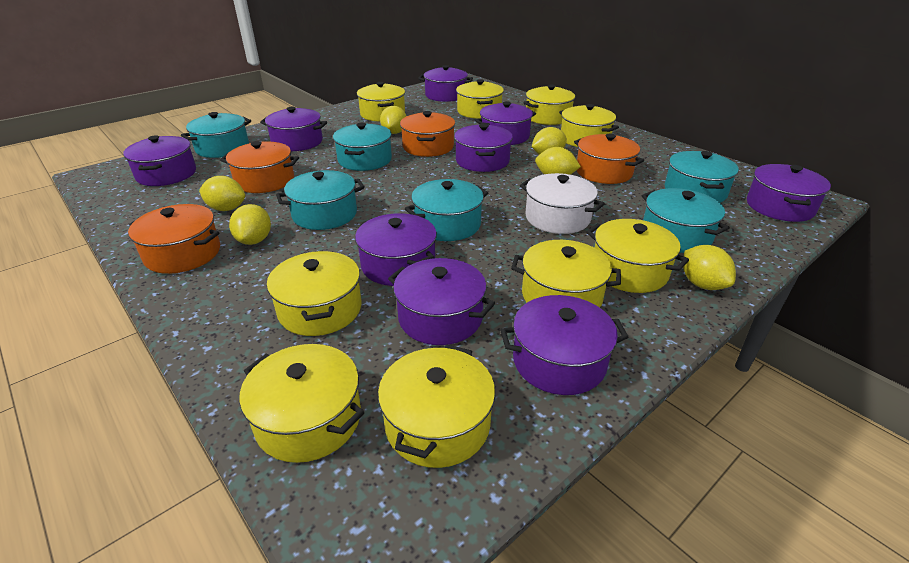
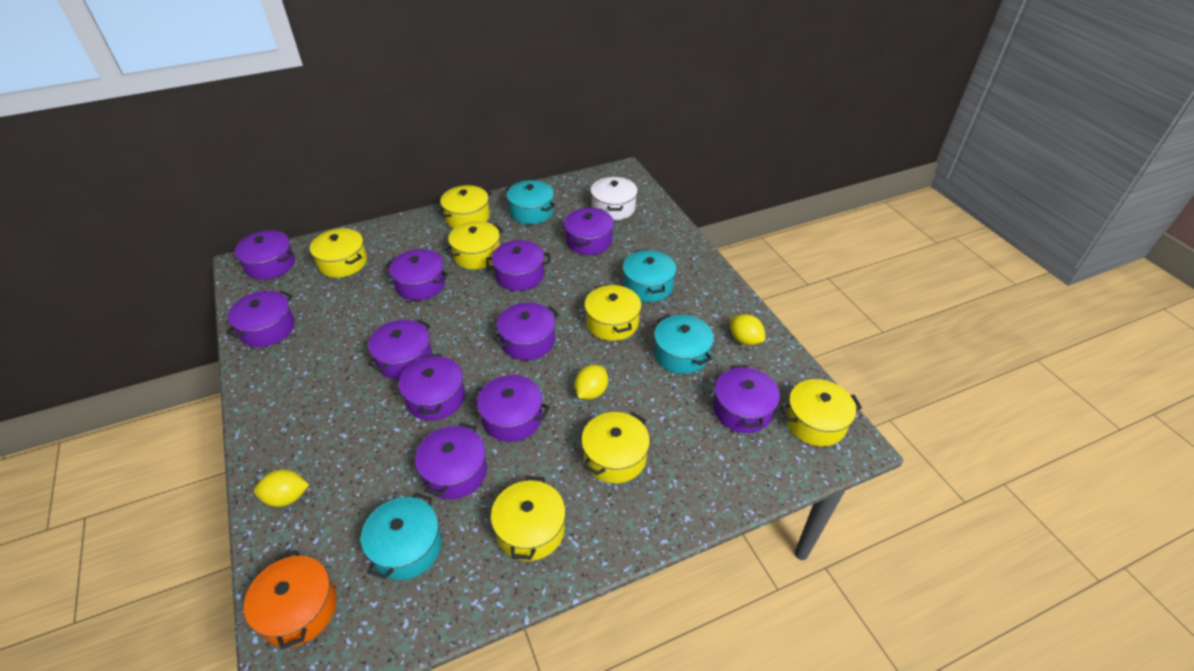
orange pot: [128,204,220,274] [220,141,299,193] [400,111,455,157] [574,134,644,184] = 4 -> [244,550,337,649] = 1
purple pot: [123,135,196,186] [260,107,327,151] [355,213,437,286] [388,258,495,345] [418,65,473,102] [454,124,513,172] [475,101,536,145] [500,295,629,395] [747,164,831,222] = 9 -> [226,290,295,347] [234,230,295,280] [368,319,432,379] [386,249,449,301] [399,354,465,420] [415,422,487,499] [471,375,550,442] [486,240,551,291] [493,302,559,360] [564,207,614,255] [713,365,780,433] = 11
turquoise pot: [181,112,251,158] [276,170,365,230] [333,123,392,171] [405,179,488,241] [642,188,730,253] [665,151,739,203] = 6 -> [361,492,442,580] [506,180,556,224] [623,249,676,302] [654,314,714,374] = 4
yellow lemon: [199,176,245,211] [229,204,271,245] [380,106,406,134] [532,127,567,155] [535,147,581,175] [683,245,736,290] = 6 -> [254,469,309,507] [575,365,608,399] [729,314,765,345] = 3
yellow pot: [239,344,364,463] [267,251,362,336] [357,82,405,121] [378,344,495,468] [456,79,504,119] [511,240,621,308] [523,84,576,125] [559,104,619,147] [587,219,689,293] = 9 -> [310,228,367,278] [437,185,492,228] [445,221,504,270] [491,476,566,561] [581,412,650,483] [585,284,641,341] [781,379,862,446] = 7

